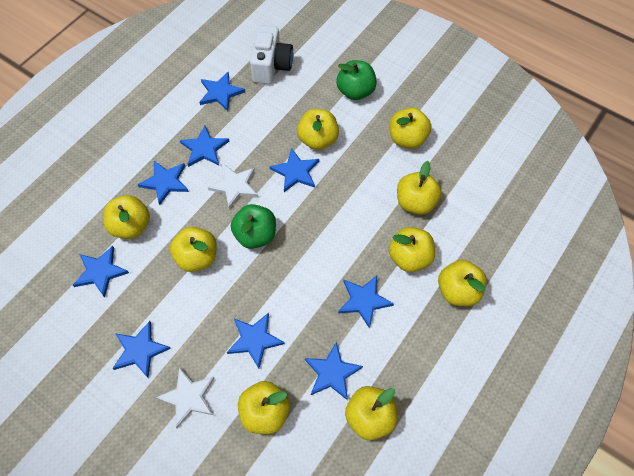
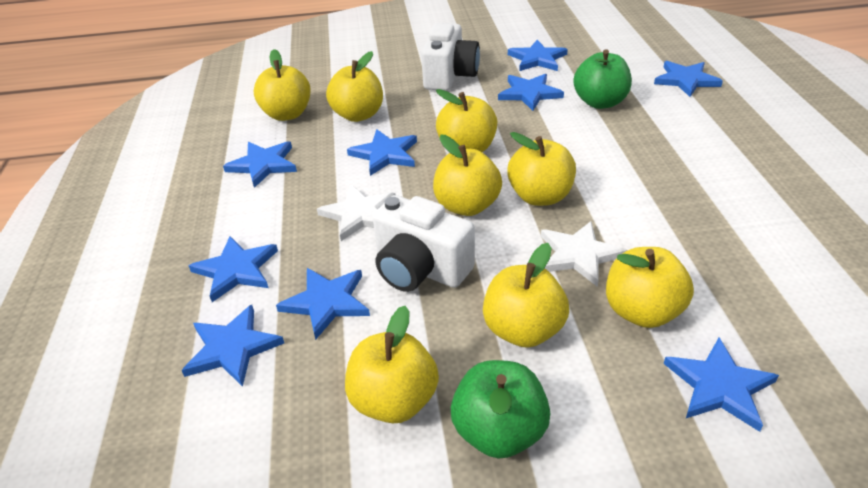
white camera: [250,25,293,84] = 1 -> [373,195,475,292] [421,23,480,91] = 2
yellow apple: [103,195,150,239] [170,227,217,272] [238,381,290,434] [297,109,339,150] [345,386,397,440] [389,227,435,272] [390,108,431,149] [397,161,441,215] [438,260,487,306] = 9 -> [254,49,311,121] [326,51,383,122] [345,306,439,423] [433,135,502,216] [436,89,497,152] [483,243,569,348] [507,132,576,206] [606,247,694,328] = 8

